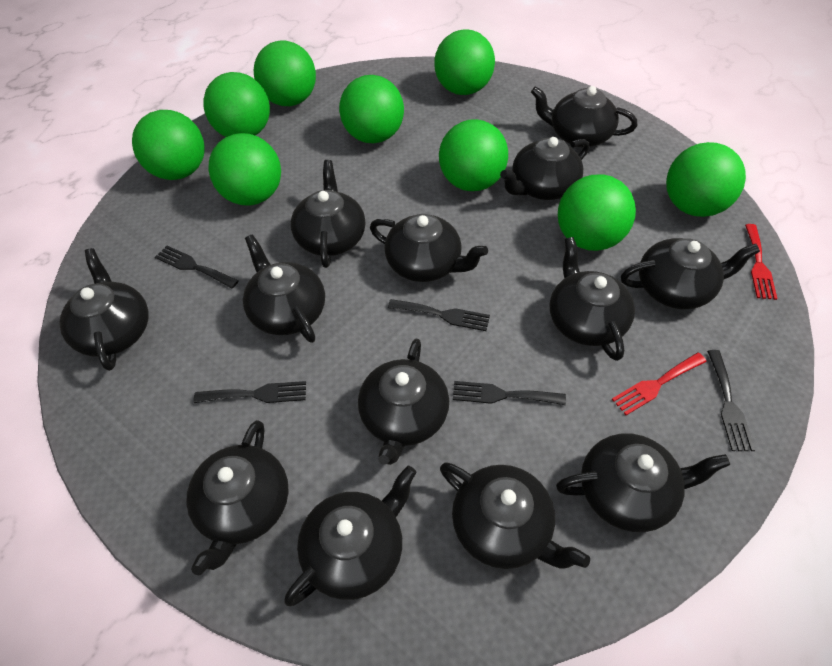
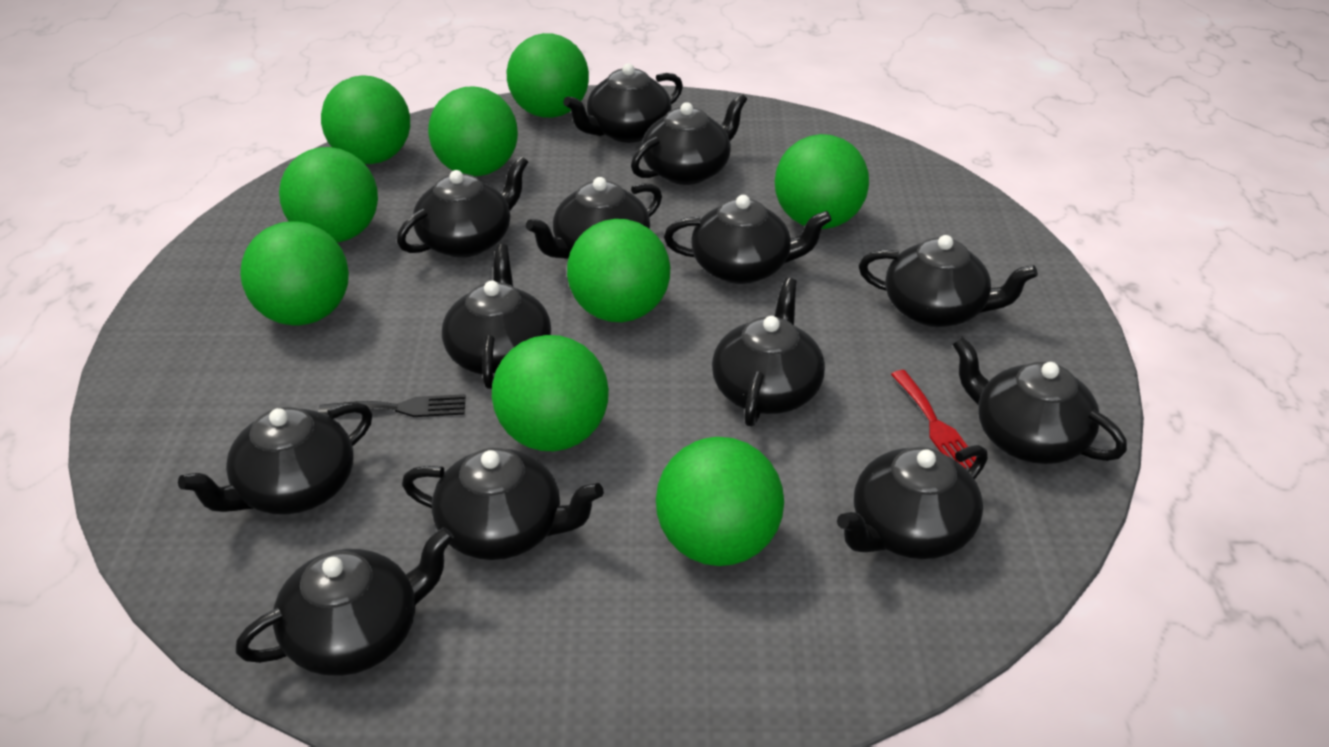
black fork: [155,245,239,289] [194,381,306,403] [388,299,490,331] [453,381,566,405] [707,350,755,451] = 5 -> [318,394,466,417] = 1
red fork: [612,352,707,415] [745,224,778,300] = 2 -> [891,370,976,469] = 1

